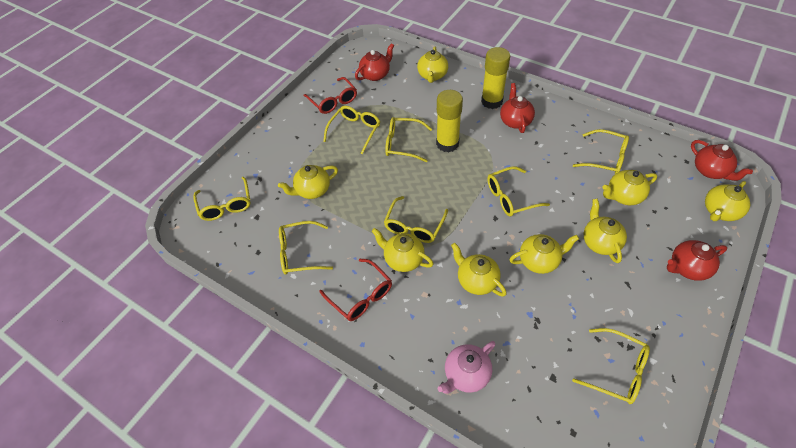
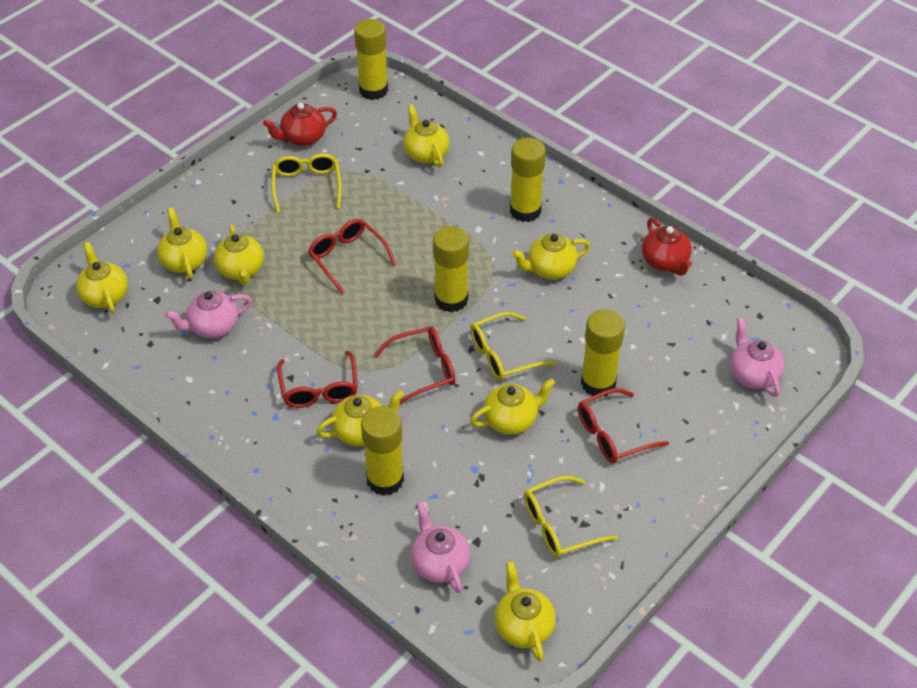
pink teapot: [437,341,495,394] = 1 -> [165,291,252,338] [411,502,470,593] [730,317,785,397] = 3
red glasses: [303,77,357,114] [319,259,392,321] = 2 -> [277,351,358,408] [308,219,396,295] [374,326,456,404] [578,388,669,463] = 4
red teapot: [355,43,394,81] [500,83,535,133] [667,240,727,281] [691,140,753,181] = 4 -> [263,103,337,146] [642,218,692,276] = 2
yellow glasses: [193,177,251,221] [279,221,333,274] [323,106,380,155] [384,196,448,243] [385,117,432,162] [487,166,550,216] [572,328,650,404] [573,129,629,174] = 8 -> [271,153,342,213] [470,312,556,381] [524,476,618,558] = 3
yellow glue stick: [436,90,463,153] [481,47,510,109] = 2 -> [354,19,388,100] [361,406,404,496] [433,226,469,313] [510,138,546,222] [581,309,625,397] = 5

